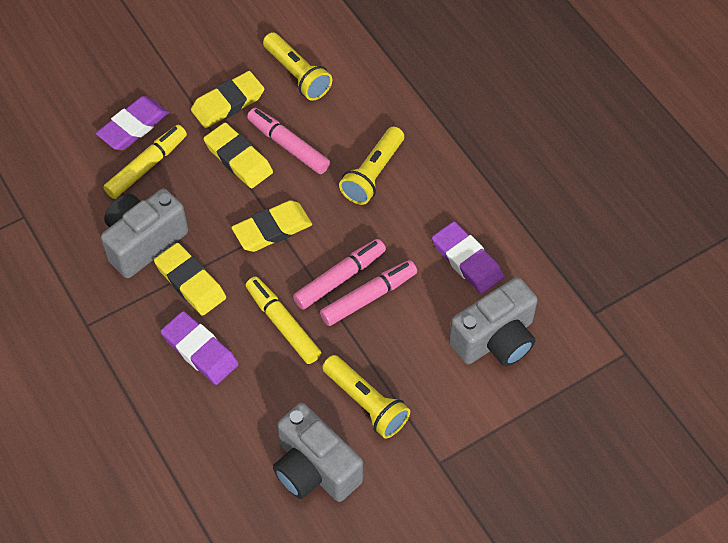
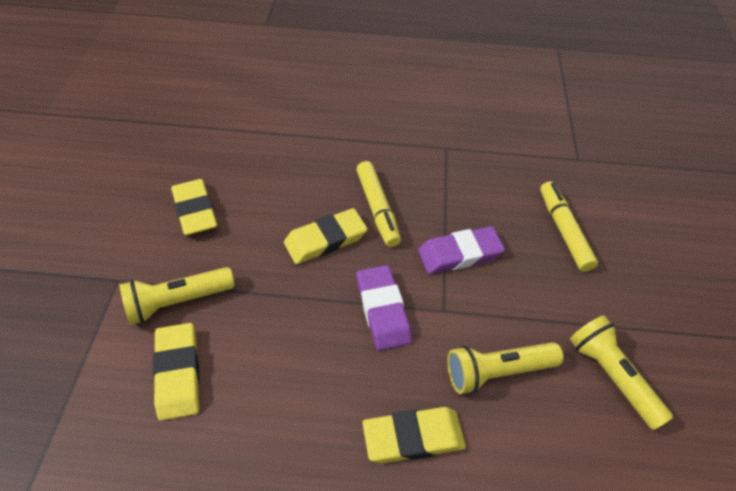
grey camera: [101,189,188,278] [273,403,363,502] [449,277,538,366] = 3 -> none = 0
pink marker: [247,108,330,174] [293,239,386,310] [320,260,417,326] = 3 -> none = 0
purple eraser: [96,96,169,150] [161,311,239,385] [432,221,504,294] = 3 -> [356,265,412,350] [418,226,505,274] = 2

